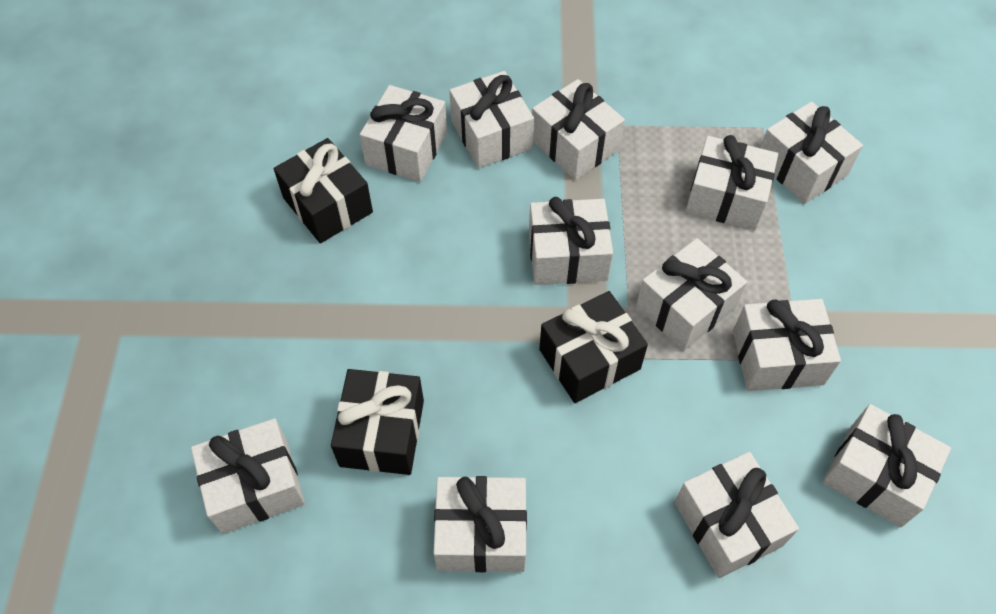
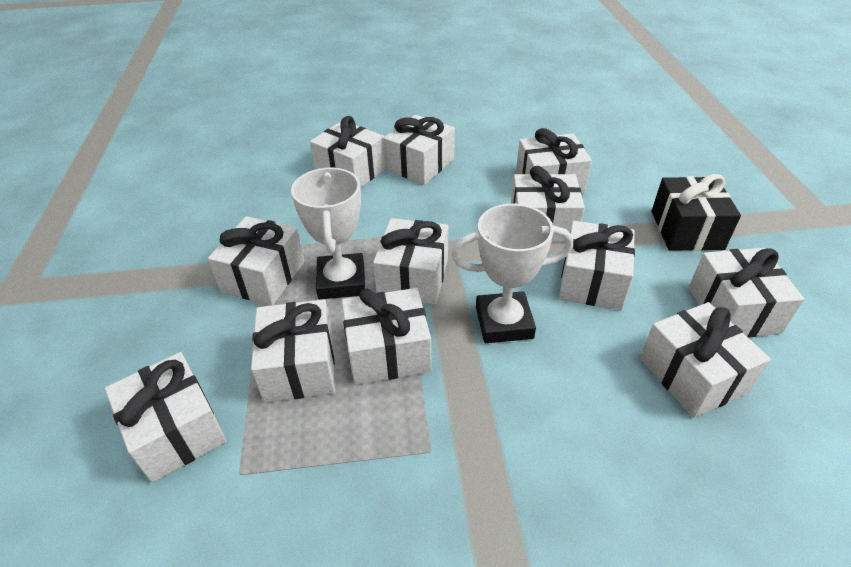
black gift: [274,138,373,243] [331,369,424,475] [539,291,648,403] = 3 -> [652,174,741,251] = 1
white trophy: none = 0 -> [291,167,365,299] [451,204,573,343] = 2

